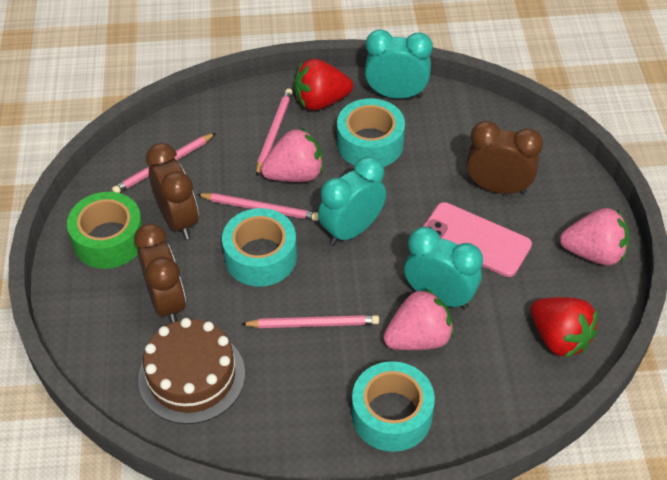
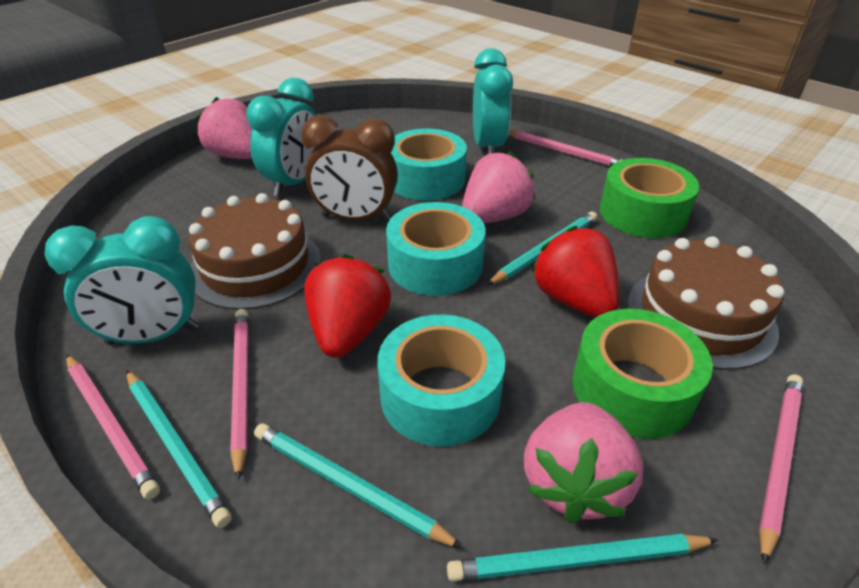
brown cake: [138,318,245,424] = 1 -> [189,193,321,310] [627,236,784,370] = 2
brown clock: [134,223,186,323] [146,143,199,239] [467,121,543,194] = 3 -> [301,115,398,222] = 1
green tape: [67,192,143,269] = 1 -> [572,309,713,439] [600,158,699,238] = 2
pink phone: [423,202,532,277] = 1 -> none = 0
turquoise pencil: none = 0 -> [126,370,231,528] [254,423,463,548] [447,534,718,582] [487,212,597,285] = 4

